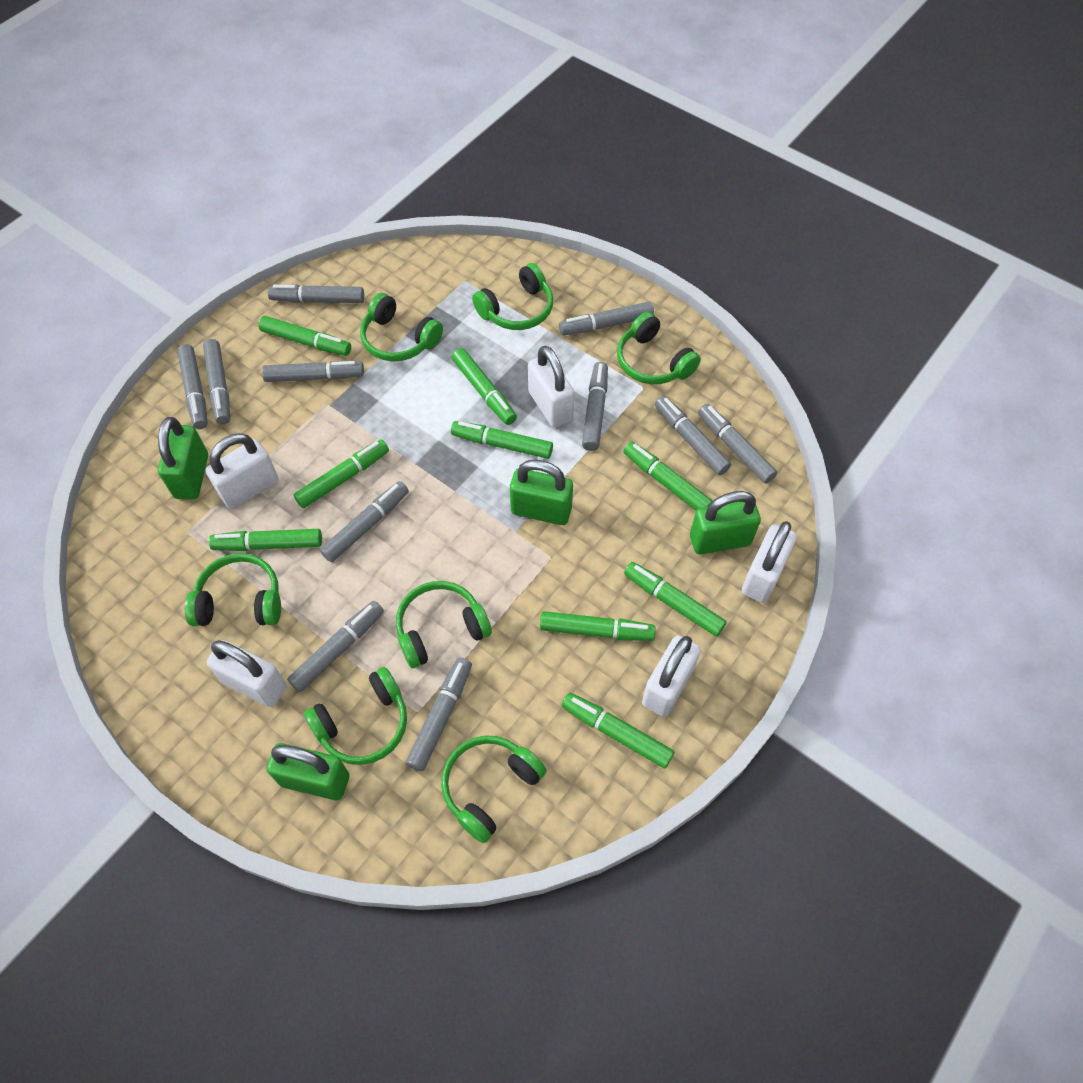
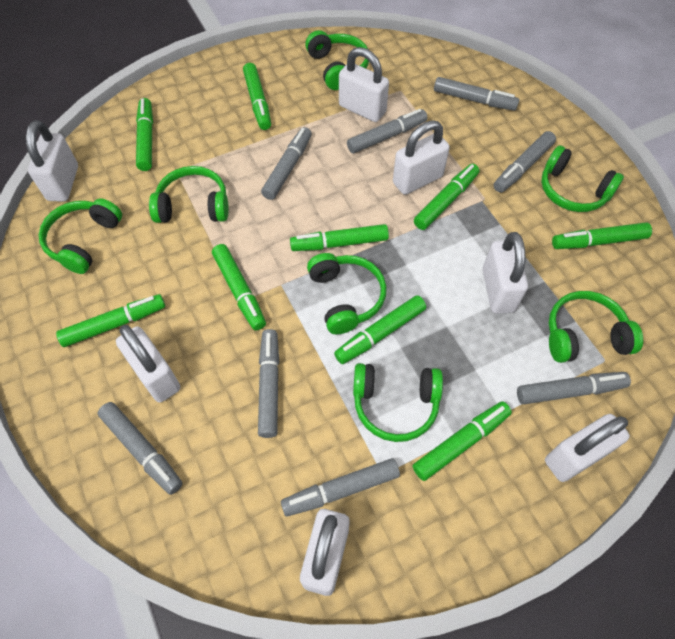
green padlock: [158,417,208,500] [266,743,349,800] [510,460,573,525] [690,491,761,554] = 4 -> none = 0
grey marker: [177,344,208,429] [203,339,230,424] [262,361,364,382] [268,285,364,303] [287,601,384,692] [320,481,409,562] [406,657,472,771] [559,302,654,336] [582,362,608,451] [655,396,731,475] [698,404,777,484] = 11 -> [98,402,183,495] [258,329,279,438] [261,127,312,200] [281,458,400,517] [347,109,427,154] [434,77,519,111] [493,131,556,193] [517,372,631,405] = 8
white padlock: [206,433,278,509] [207,640,287,707] [528,346,575,428] [642,635,701,717] [742,521,797,603] = 5 -> [26,120,78,202] [116,325,180,403] [300,509,349,596] [339,47,389,122] [393,120,450,195] [483,232,528,314] [545,414,630,482] = 7

